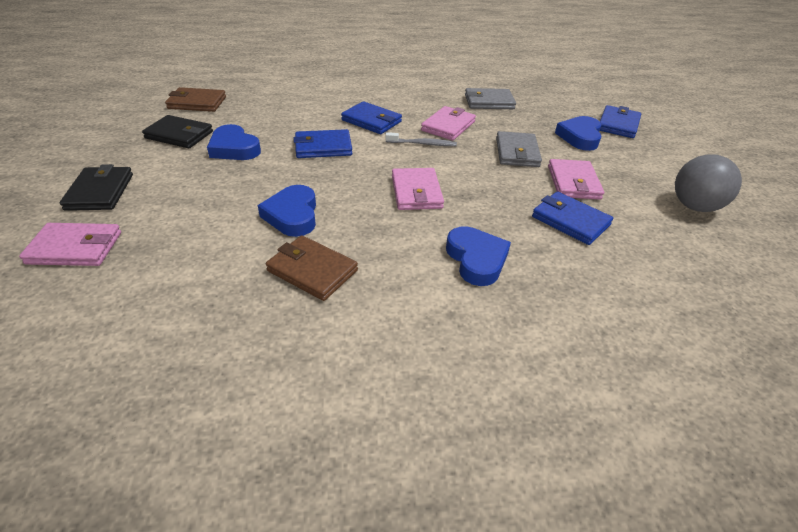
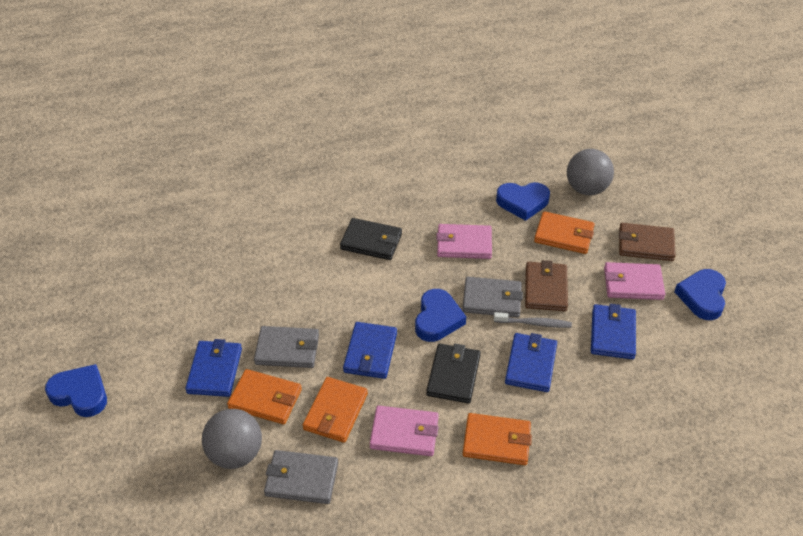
grey ball: [675,154,742,212] = 1 -> [202,409,262,469] [567,149,614,195] = 2
grey wallet: [465,88,516,109] [496,131,542,167] = 2 -> [254,326,319,368] [264,450,338,504] [462,277,523,317] = 3
orange wallet: none = 0 -> [227,369,302,424] [302,377,368,443] [463,413,532,465] [534,211,595,254] = 4
pink wallet: [19,223,121,266] [392,168,444,210] [421,106,476,140] [548,159,604,199] = 4 -> [370,406,439,456] [436,224,492,259] [604,262,665,300] = 3

